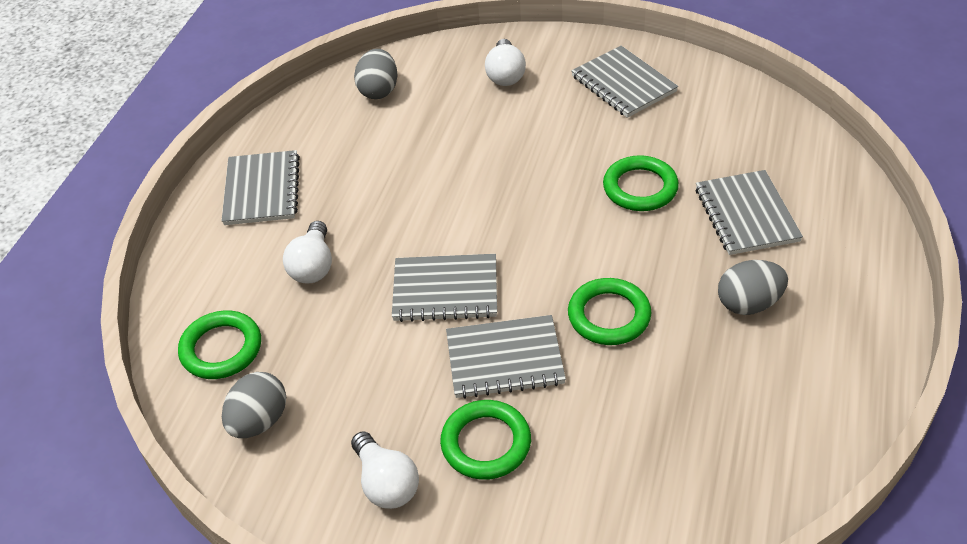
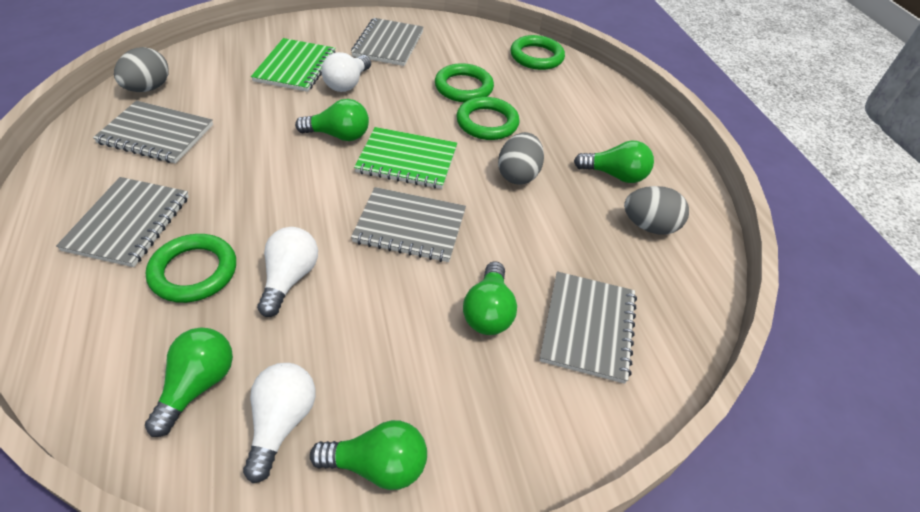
green light bulb: none = 0 -> [145,328,233,437] [295,99,369,141] [310,420,427,490] [463,262,517,335] [574,140,654,183] = 5
green notebook: none = 0 -> [251,38,336,92] [354,127,457,189] = 2

